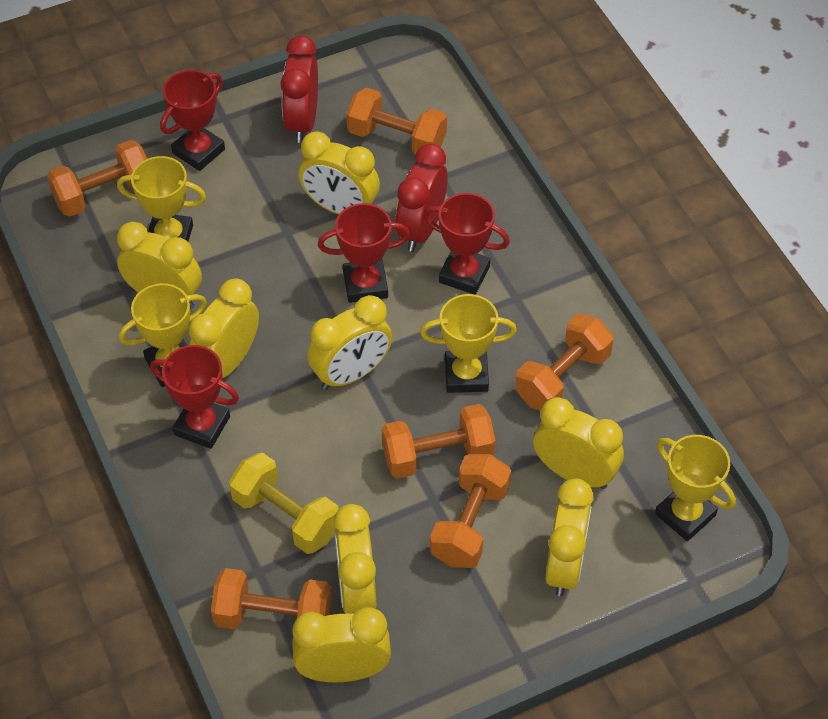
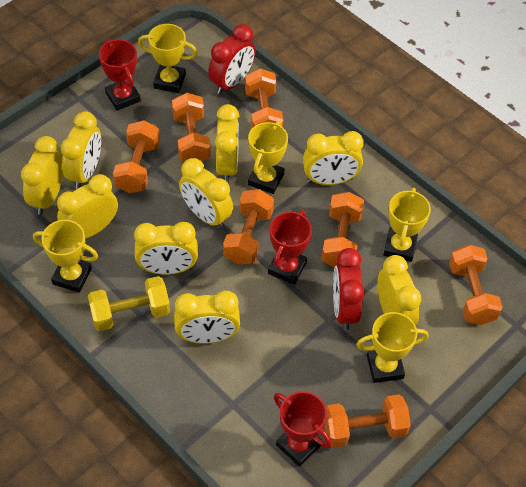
orange dumbbell: [47,140,147,217] [211,568,332,629] [346,88,447,155] [382,404,496,479] [430,454,511,568] [515,314,614,411] = 6 -> [113,120,160,193] [172,93,211,162] [223,189,274,264] [245,68,283,128] [321,192,364,268] [324,394,411,448] [449,245,503,325] = 7
red trophy: [150,345,239,449] [160,70,225,171] [318,203,410,303] [423,193,510,295] = 4 -> [99,39,141,111] [268,210,312,285] [274,391,332,467] = 3
yellow clock: [117,222,202,309] [188,279,259,378] [292,607,391,682] [299,131,380,214] [307,295,392,390] [333,504,376,614] [533,397,624,489] [545,478,594,596] = 8 -> [21,136,63,215] [57,174,118,239] [61,111,101,189] [134,222,198,275] [174,291,240,344] [179,158,233,229] [215,104,239,183] [303,131,364,185] [377,255,421,325] = 9
yellow trophy: [117,156,206,242] [119,283,207,387] [420,294,517,393] [655,435,736,541] = 4 -> [33,220,98,293] [138,24,198,93] [248,121,288,194] [356,312,428,383] [383,188,431,262] = 5

